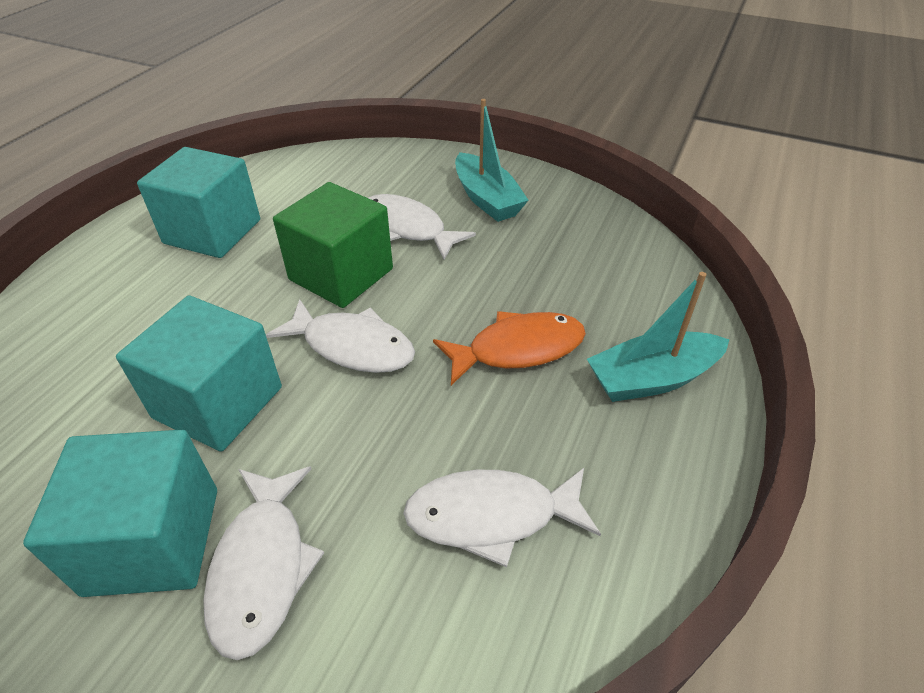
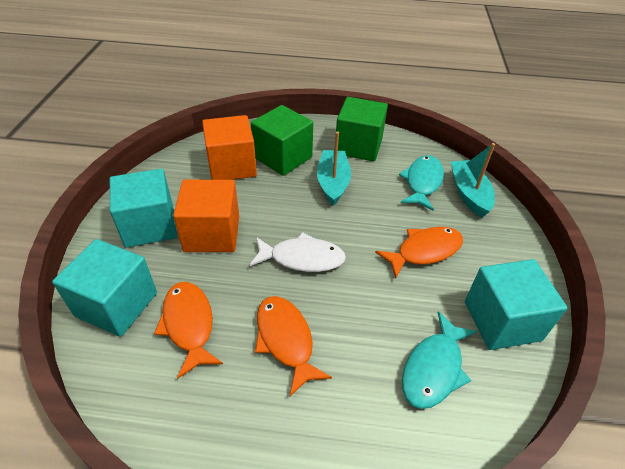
green cube: [273,182,393,308] = 1 -> [251,105,313,176] [336,97,388,161] = 2
orange cube: none = 0 -> [173,180,239,252] [202,115,257,180] = 2
orange fish: [433,311,586,385] = 1 -> [154,282,223,379] [255,296,332,396] [375,227,463,278] = 3
turquoise fish: none = 0 -> [399,155,444,211] [402,311,477,409] = 2
white fish: [203,466,324,660] [266,299,415,373] [368,194,476,260] [403,468,601,567] = 4 -> [249,232,346,272] = 1

